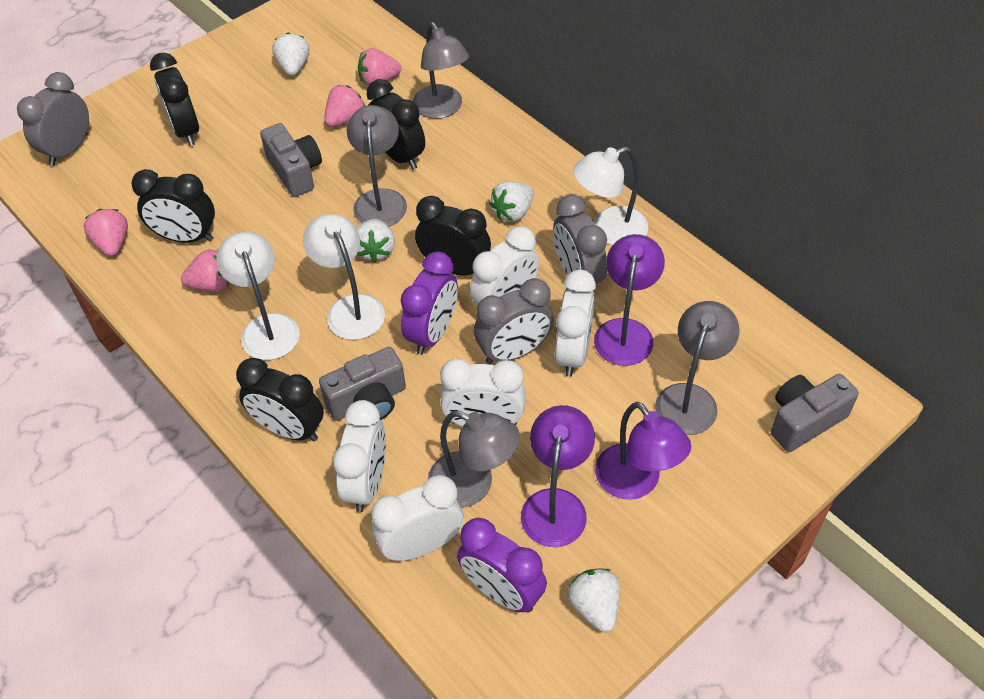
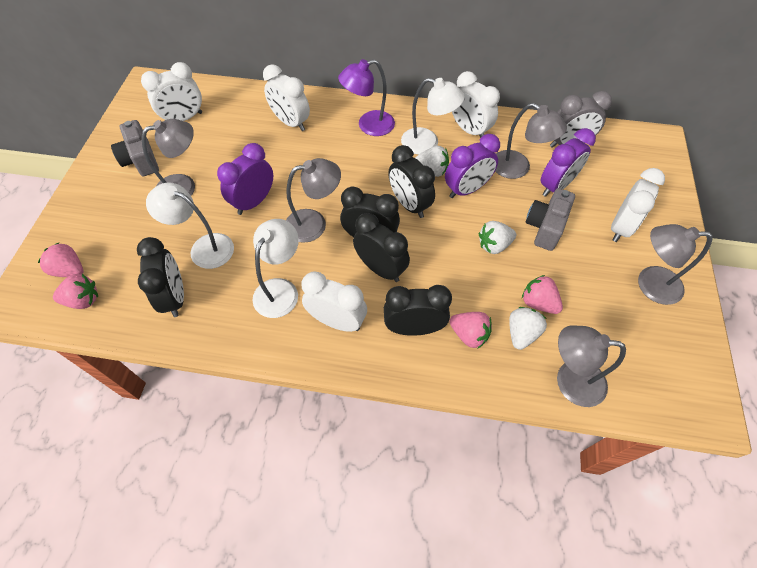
grey camera: [260,123,322,197] [319,347,406,421] [771,374,859,452] = 3 -> [111,120,159,176] [526,188,575,251] = 2
grey clock: [17,72,89,166] [474,278,554,364] [553,195,607,284] = 3 -> [550,91,612,148] = 1
grey lamp: [347,105,407,226] [413,22,469,119] [428,411,520,508] [655,301,739,435] = 4 -> [142,119,195,196] [286,158,341,243] [495,103,567,179] [557,325,626,407] [638,224,712,305] = 5
purple clock: [401,252,458,355] [457,518,547,612] = 2 -> [217,143,273,215] [445,134,500,198] [540,128,596,197] = 3
purple lamp: [521,405,595,547] [594,234,665,366] [595,402,691,499] = 3 -> [338,59,395,136] = 1
white strawberry: [272,33,309,76] [356,219,395,262] [490,181,534,222] [568,569,620,632] = 4 -> [415,146,449,177] [479,221,516,254] [509,307,547,350] = 3

